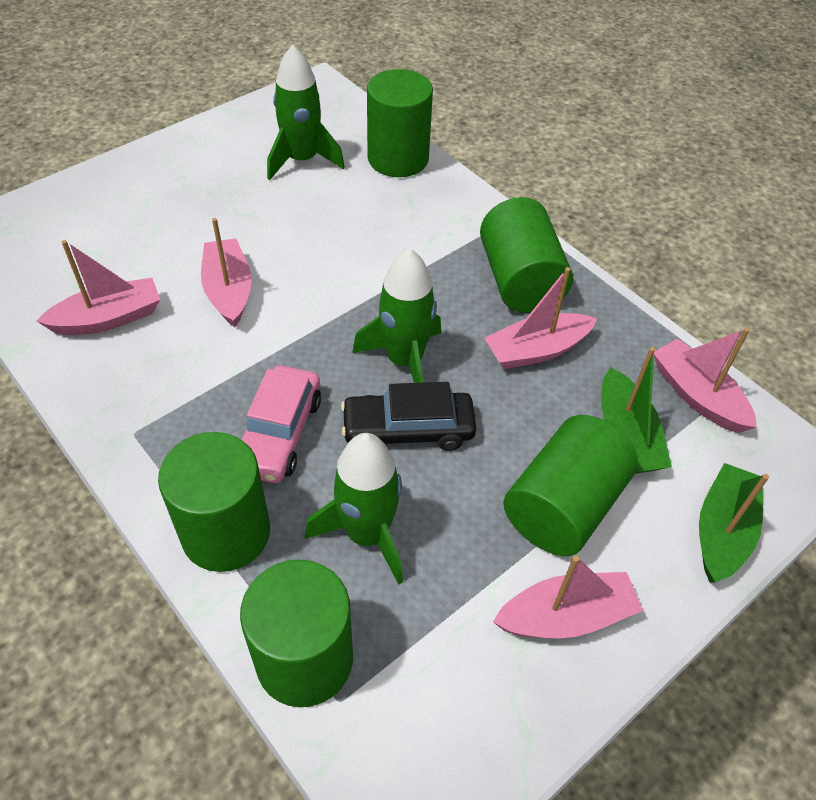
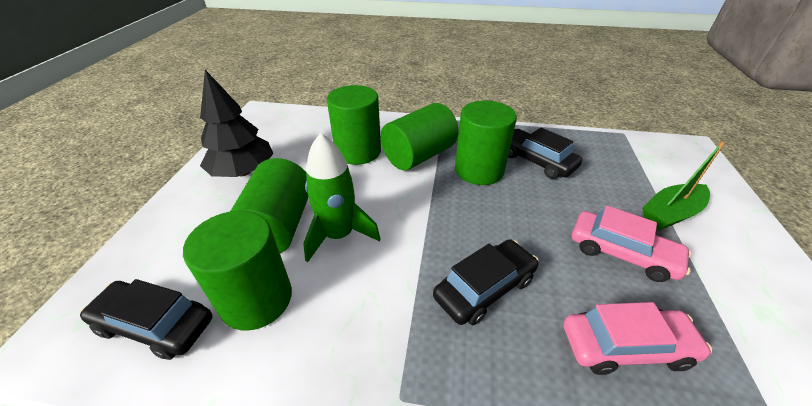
black car: [341,382,476,451] = 1 -> [80,279,212,360] [433,239,539,325] [508,128,582,179] = 3
black tree: none = 0 -> [200,70,273,177] = 1
green boat: [601,347,672,474] [699,463,769,582] = 2 -> [642,141,725,230] = 1
green rocket: [267,45,345,180] [305,433,403,585] [352,248,441,383] = 3 -> [303,133,380,262] = 1
pink boat: [37,240,160,335] [201,218,251,327] [484,267,597,369] [493,556,643,638] [653,328,757,433] = 5 -> none = 0
pink car: [242,365,321,483] = 1 -> [563,302,712,375] [572,206,692,282] = 2

